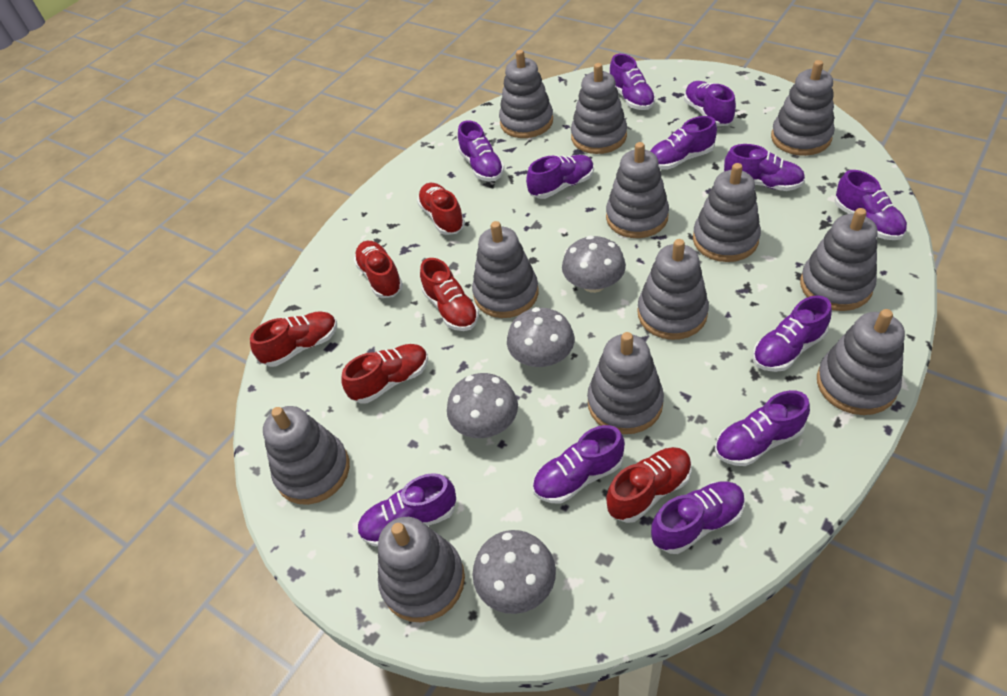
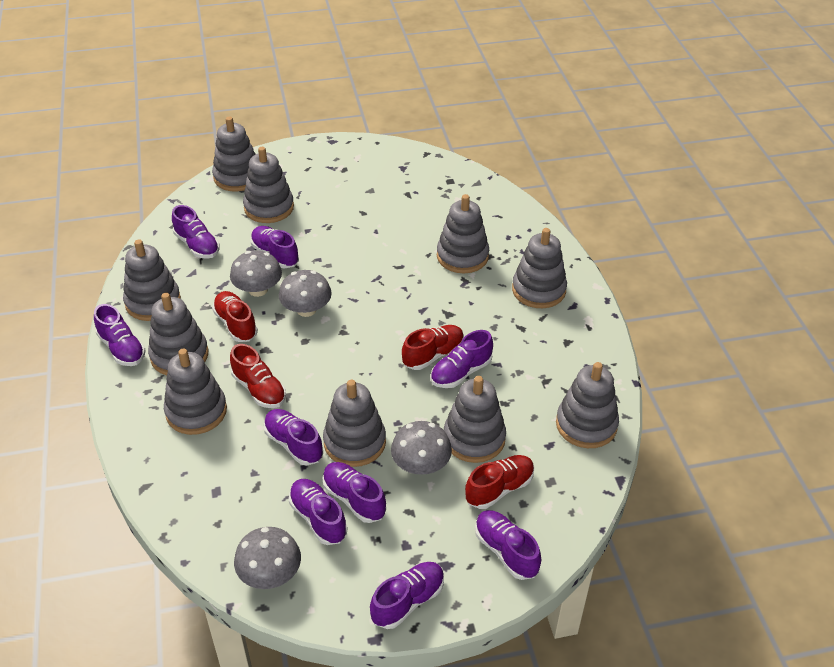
grey stacking toy: [263,406,350,505] [378,517,465,622] [472,221,539,318] [499,50,553,138] [571,63,627,154] [587,332,664,434] [606,142,669,238] [637,239,709,340] [693,163,761,262] [771,60,835,156] [800,208,878,311] [817,309,905,415] = 12 -> [123,239,181,321] [148,293,208,375] [164,349,227,435] [212,116,255,192] [243,147,294,223] [323,380,386,467] [437,194,489,273] [444,376,506,463] [512,228,567,308] [556,362,619,448] = 10
purple shoe: [357,473,456,547] [458,120,504,182] [526,155,594,199] [533,425,625,504] [610,54,656,110] [650,116,717,170] [651,481,745,554] [684,81,736,126] [715,390,810,466] [724,144,805,191] [753,296,832,372] [835,170,907,240] = 12 -> [94,304,146,366] [172,205,220,259] [251,226,299,268] [264,409,323,466] [289,479,347,545] [322,462,386,523] [370,562,444,629] [430,330,493,388] [475,510,541,580] = 9
red shoe: [250,311,337,367] [341,344,428,404] [354,241,403,298] [417,183,465,235] [420,258,479,331] [606,447,692,523] = 6 -> [212,291,258,342] [230,344,286,408] [402,325,464,370] [465,455,534,509] = 4

